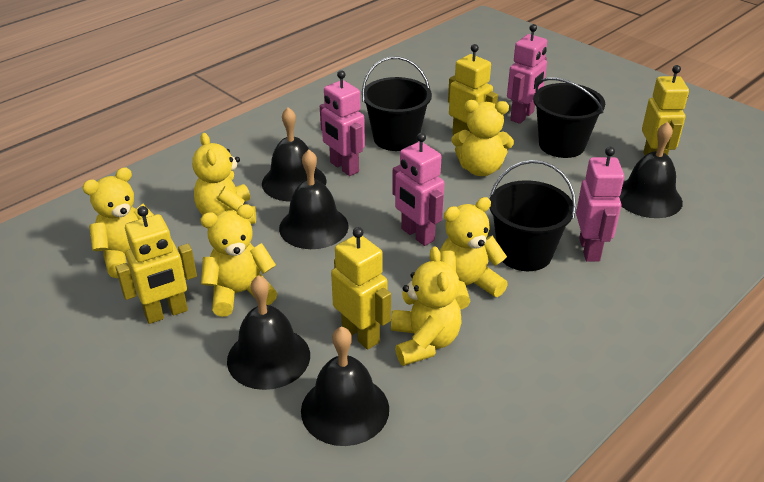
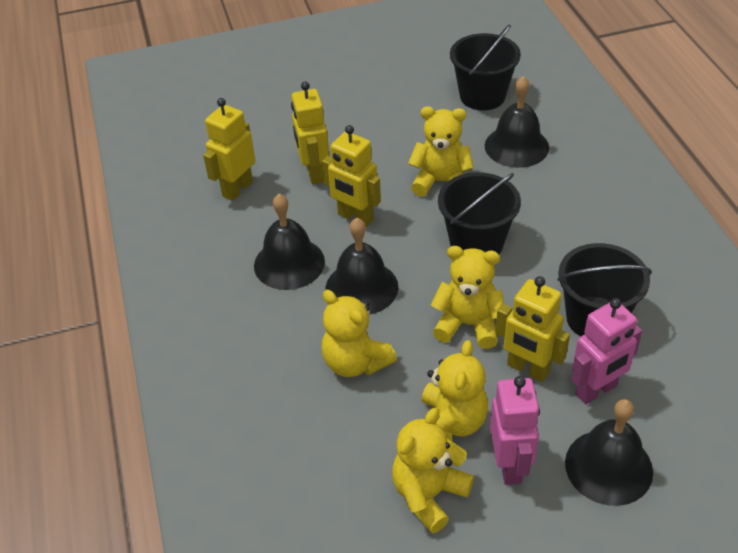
black bell: [227,275,310,390] [262,107,327,202] [279,149,349,249] [301,326,389,446] [619,122,683,218] = 5 -> [254,194,325,290] [326,218,398,315] [485,76,549,168] [565,399,653,506] = 4
pink robot: [320,70,365,176] [392,133,445,246] [507,24,547,124] [576,147,625,262] = 4 -> [490,376,540,485] [572,298,642,404] = 2
yellow teddy bear: [82,167,154,278] [192,133,256,224] [200,204,277,317] [391,247,462,366] [440,197,508,309] [451,100,514,176] = 6 -> [322,290,397,377] [392,408,474,534] [408,106,474,197] [421,340,488,441] [431,246,504,349] = 5

